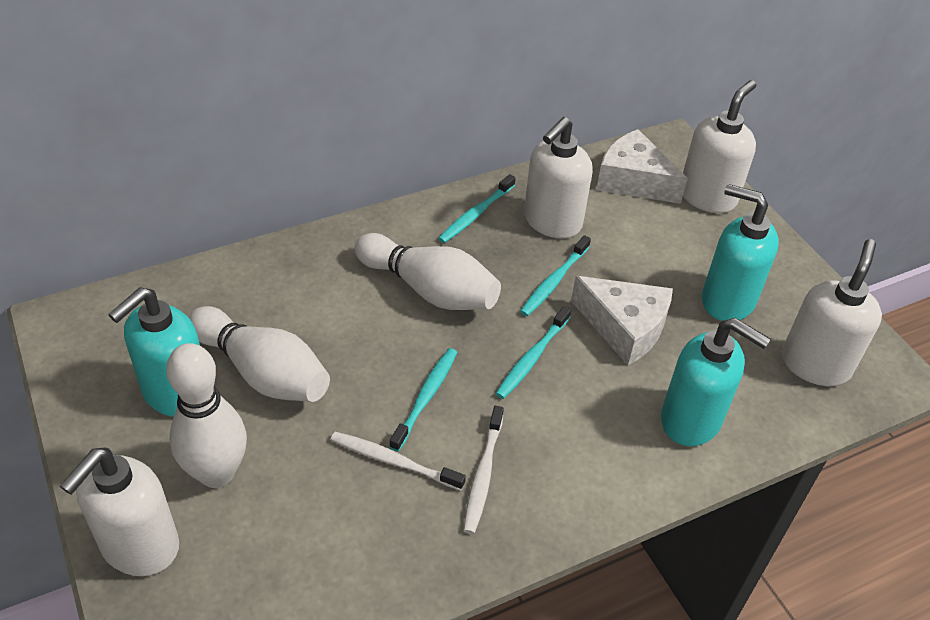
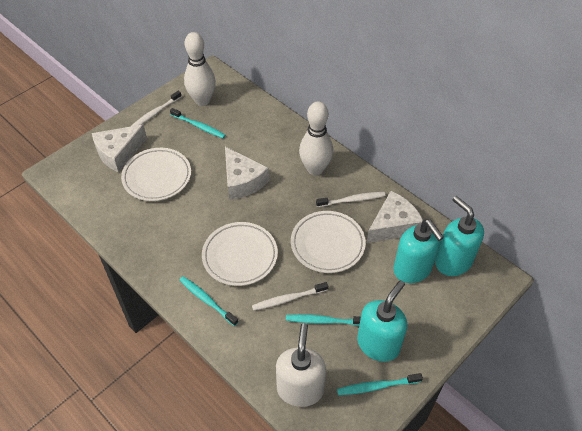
white bowling pin: [166,343,247,488] [189,306,330,402] [355,233,501,310] = 3 -> [184,32,216,106] [299,102,333,175] = 2
white cheese: [571,276,673,365] [596,129,688,204] = 2 -> [92,125,147,173] [225,147,269,200] [367,191,423,243] = 3
white plate: none = 0 -> [121,148,191,201] [202,222,278,286] [291,211,366,273] = 3
white soap dispenser: [60,448,179,576] [524,117,593,239] [683,80,756,213] [782,239,882,386] = 4 -> [276,323,326,407] = 1
white toothbrush: [331,432,466,490] [463,406,504,534] = 2 -> [130,91,182,127] [252,282,328,311] [316,192,386,207] = 3

